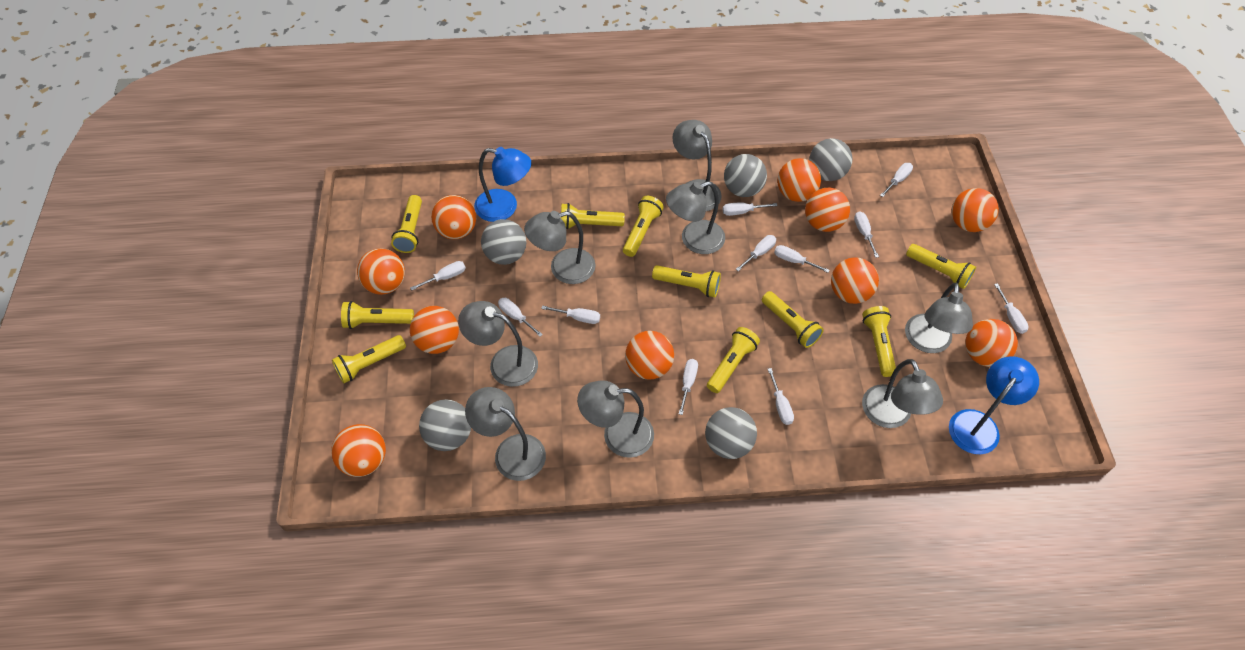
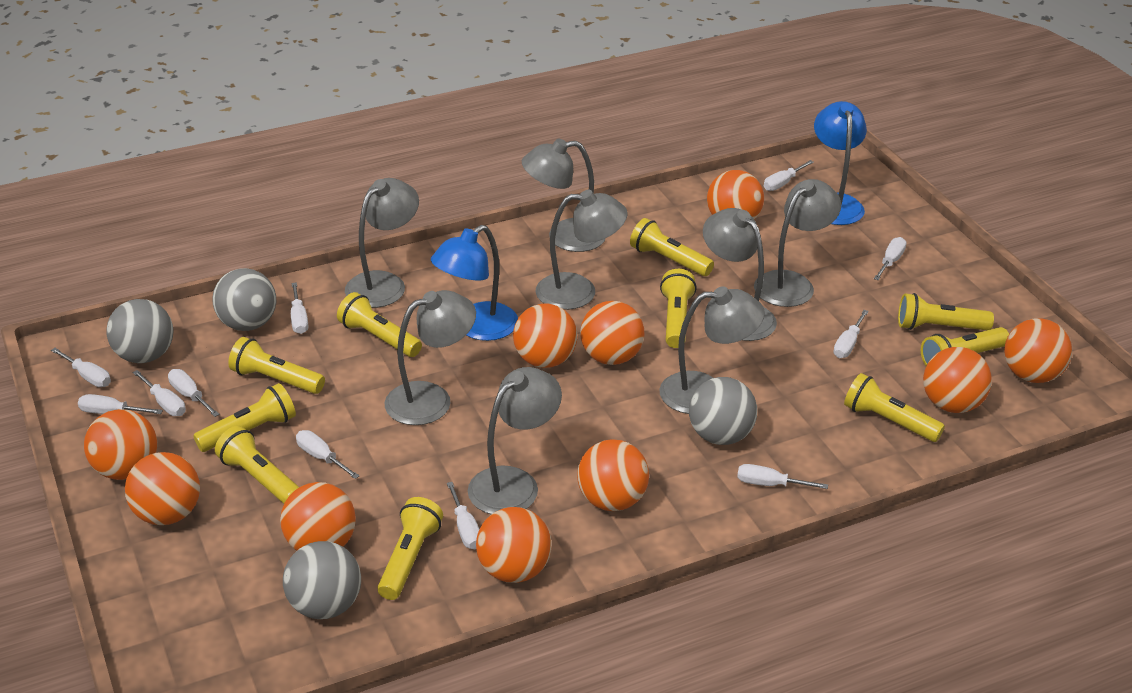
grey ball: [419,399,471,451] [481,219,526,265] [705,407,757,459] [724,154,767,197] [809,138,853,181] = 5 -> [106,299,173,363] [212,268,276,331] [283,541,361,619] [689,377,757,445] = 4

